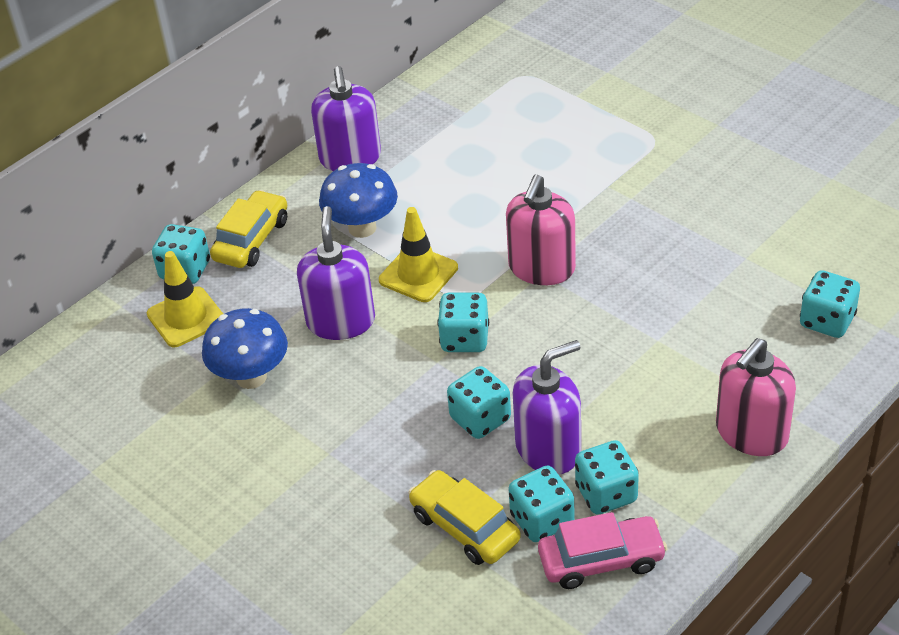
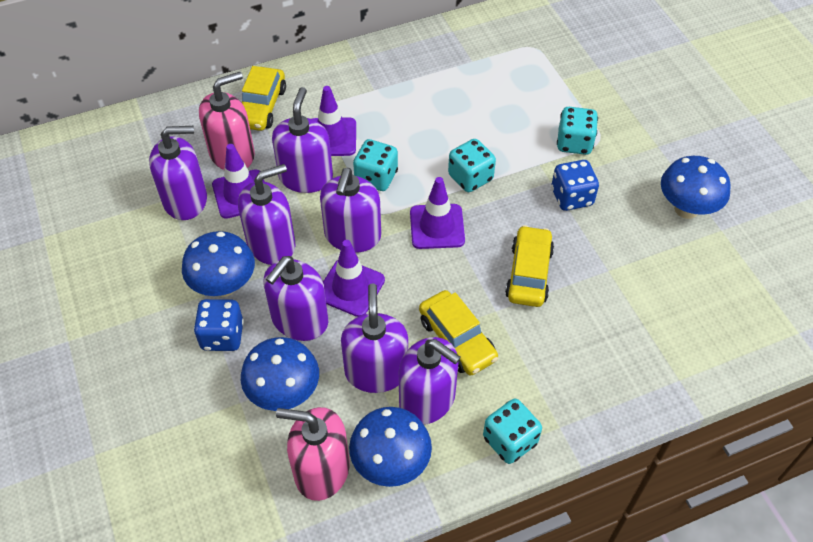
blue dice: none = 0 -> [194,299,244,351] [551,160,599,211] = 2
blue mushroom: [202,308,288,389] [319,163,398,238] = 2 -> [182,231,255,297] [241,337,319,411] [349,407,432,487] [661,156,731,219] = 4
pink car: [538,512,667,589] = 1 -> none = 0
purple soap dispenser: [297,206,375,340] [311,66,381,171] [513,340,581,475] = 3 -> [149,126,207,220] [238,164,295,265] [264,256,328,341] [272,87,333,193] [320,168,381,253] [341,283,408,393] [399,337,461,425] = 7
purple traffic cone: none = 0 -> [212,144,265,219] [312,86,356,156] [323,240,385,317] [410,177,465,249] = 4
turquoise dice: [152,224,210,284] [437,293,489,352] [447,366,511,439] [508,465,575,542] [575,440,639,514] [800,270,860,338] = 6 -> [353,139,398,191] [448,139,496,192] [483,399,542,464] [557,107,598,155] = 4
yellow car: [210,190,287,268] [408,470,521,565] = 2 -> [242,66,286,131] [419,290,498,375] [505,225,554,307] = 3
yellow traffic cone: [147,251,223,347] [379,207,458,302] = 2 -> none = 0

